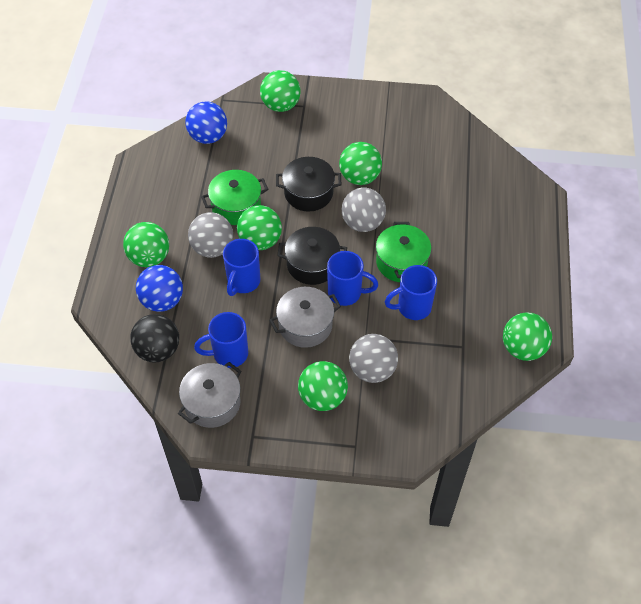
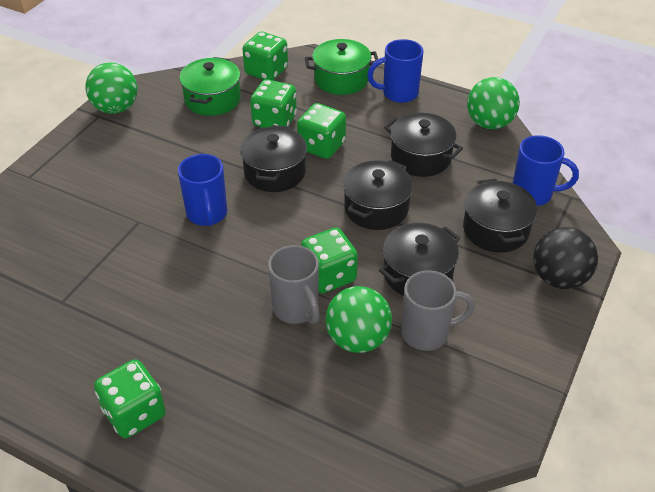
black pot: [276,157,341,211] [277,227,347,285] = 2 -> [240,125,307,192] [343,160,413,230] [379,223,460,296] [384,113,463,177] [463,178,537,253] = 5
blue ball: [136,265,183,312] [185,102,227,144] = 2 -> none = 0
blue mug: [194,312,248,368] [223,239,260,296] [327,251,378,306] [385,265,437,320] = 4 -> [178,154,227,226] [367,39,424,103] [513,135,579,206] = 3
green ball: [123,222,169,267] [237,205,282,250] [260,70,301,112] [298,361,348,411] [339,142,382,185] [503,313,552,361] = 6 -> [85,63,137,114] [325,286,392,353] [467,77,520,129] = 3
green dice: none = 0 -> [94,359,166,438] [243,32,288,80] [250,79,297,128] [297,103,346,159] [301,228,358,293] = 5
grey ball: [188,212,233,258] [342,188,386,232] [349,334,398,383] = 3 -> none = 0
grey mug: none = 0 -> [268,245,320,324] [401,270,475,351] = 2
grey pot: [178,362,242,428] [269,287,341,348] = 2 -> none = 0

